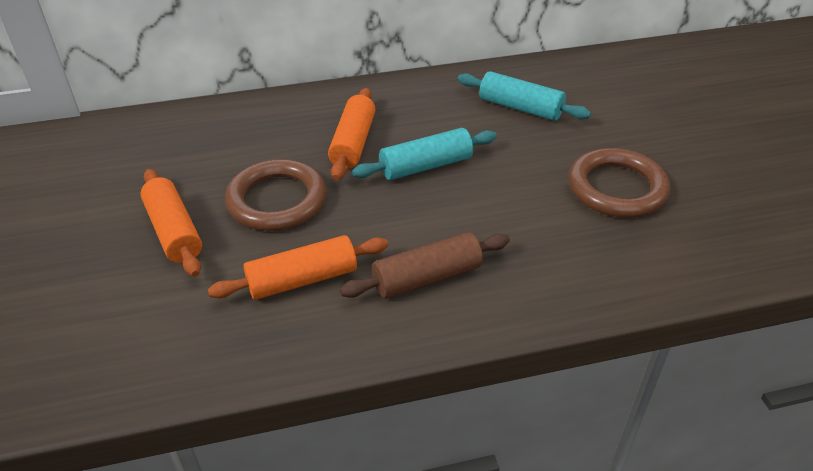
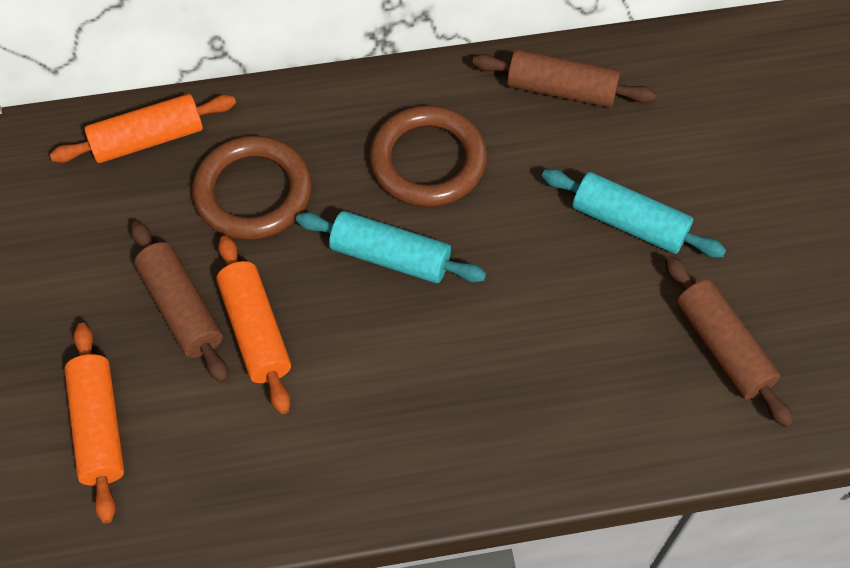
brown rolling pin: [340,232,510,298] = 1 -> [131,221,228,383] [472,49,656,108] [665,256,794,428] = 3

